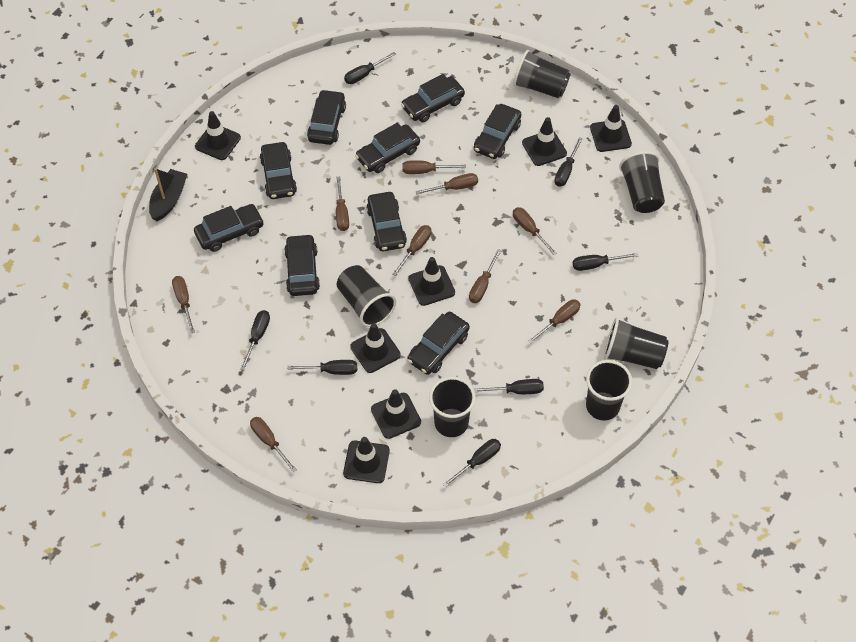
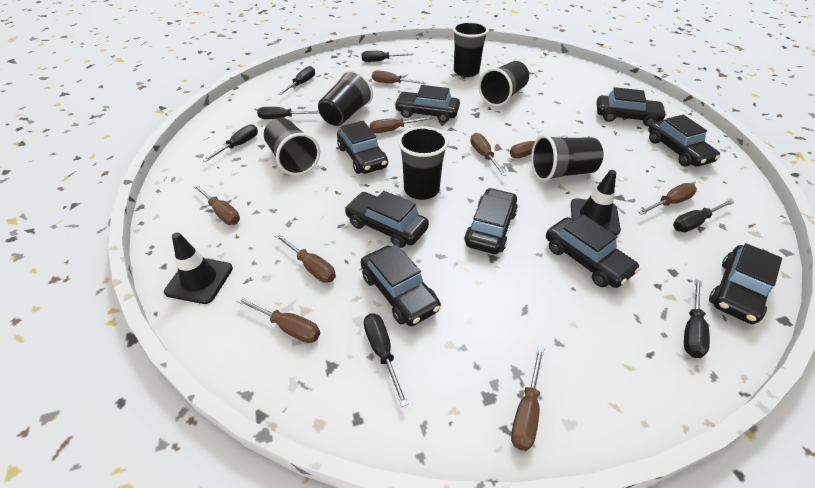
black boat: [149,168,187,221] = 1 -> none = 0
black traffic cone: [195,111,241,160] [343,437,390,483] [350,323,401,373] [371,389,421,439] [409,257,455,306] [522,117,567,166] [590,105,632,152] = 7 -> [164,232,233,304] [571,170,621,235] = 2

